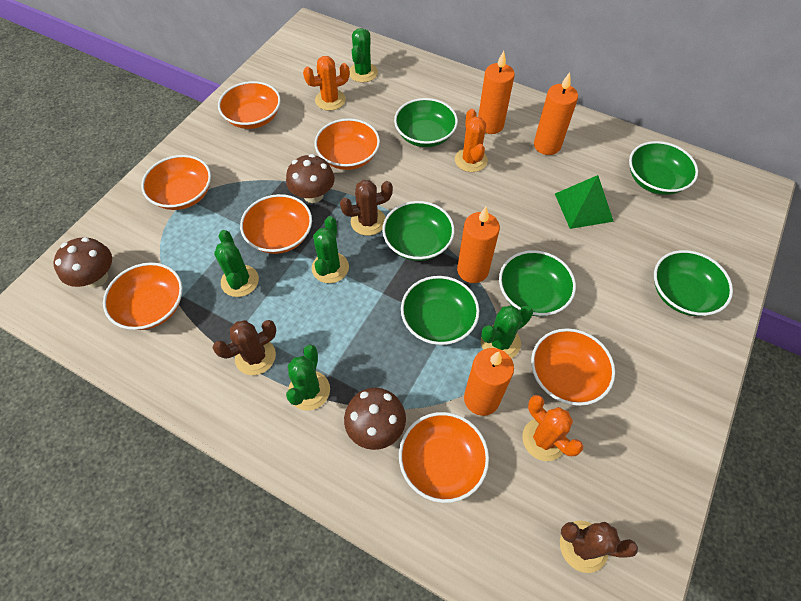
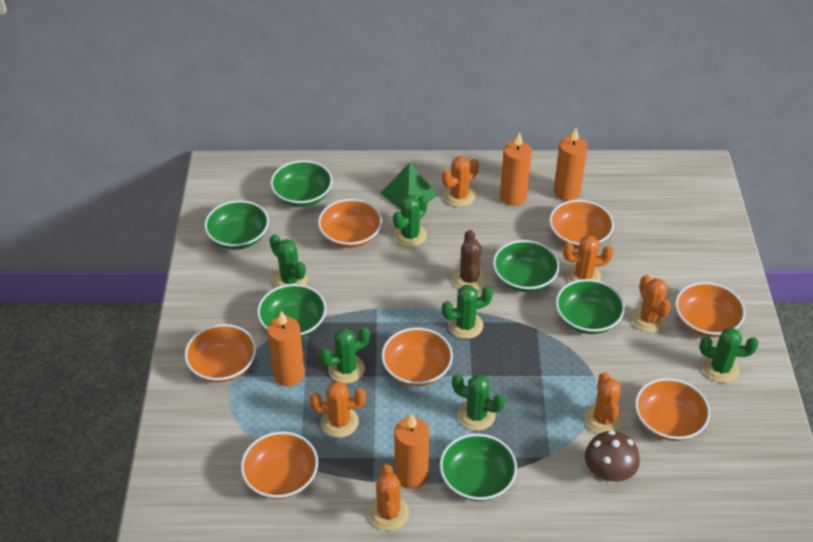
brown cactus: [213,320,276,375] [340,180,393,236] [560,521,638,573] = 3 -> [452,230,487,290] = 1
brown mushroom: [54,237,112,287] [286,154,335,203] [344,388,406,450] = 3 -> [585,430,640,483] = 1
green cactus: [214,230,259,297] [286,344,330,411] [312,216,349,283] [349,28,378,83] [481,305,533,358] = 5 -> [270,234,307,287] [320,327,370,383] [393,195,428,247] [442,285,493,339] [452,374,505,431] [700,328,758,383] = 6
orange cactus: [303,56,350,111] [455,109,488,172] [522,395,583,461] = 3 -> [310,381,366,438] [369,464,409,531] [442,156,479,207] [563,235,613,282] [584,372,623,433] [632,275,671,333] = 6

